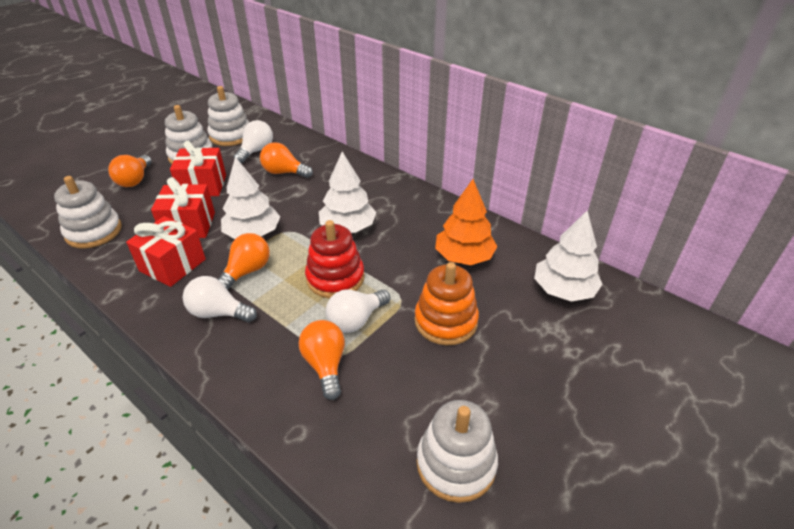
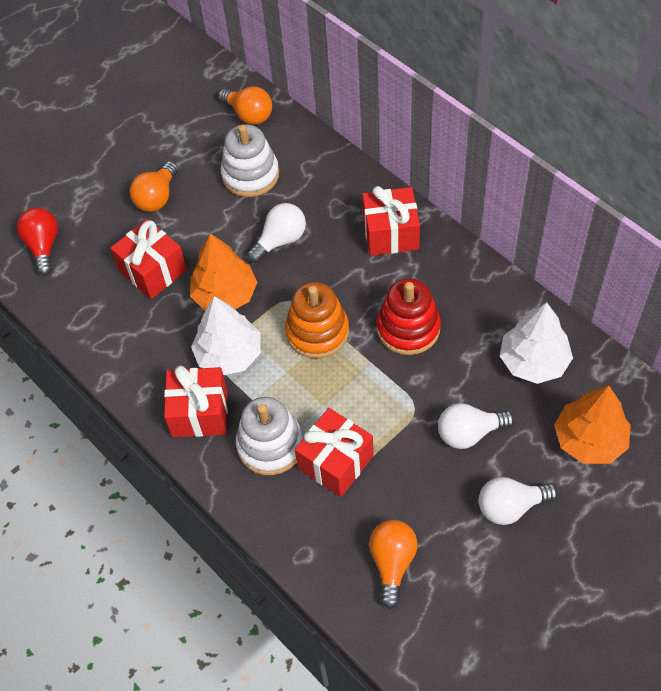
orange light bulb: [108,155,152,187] [218,233,270,290] [260,142,313,178] [299,320,345,400] = 4 -> [130,161,178,212] [218,87,272,125] [369,520,418,609] = 3
orange tree: [435,179,498,265] = 1 -> [190,233,257,310] [554,385,631,464] = 2
red gift: [126,216,206,287] [151,177,215,238] [170,141,226,196] = 3 -> [110,219,187,299] [164,366,228,438] [295,408,374,497] [362,186,420,256] = 4
red light bulb: none = 0 -> [17,207,58,276] = 1
white stacking toy: [54,176,122,248] [165,105,212,164] [208,86,249,146] [417,400,498,503] = 4 -> [221,125,279,197] [236,397,303,475] = 2
white tree: [221,157,280,239] [319,152,376,233] [534,210,603,302] = 3 -> [191,296,261,375] [500,302,573,384] = 2

